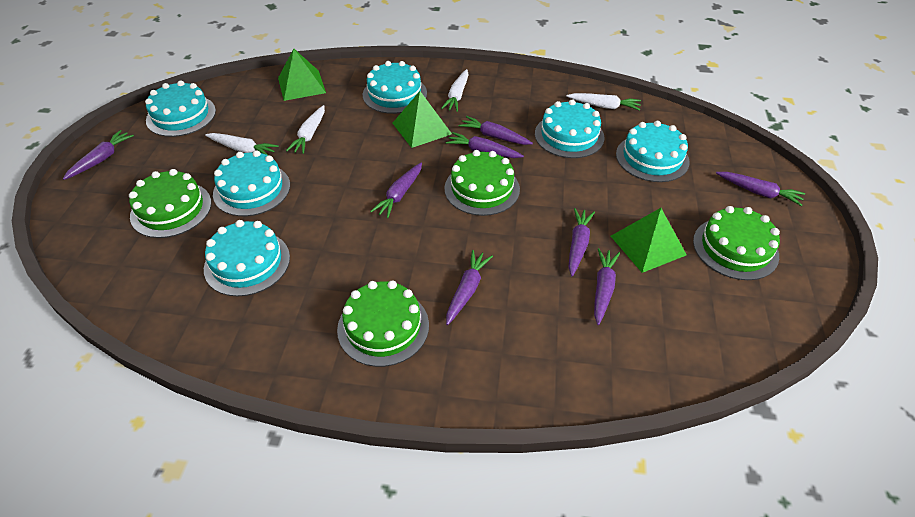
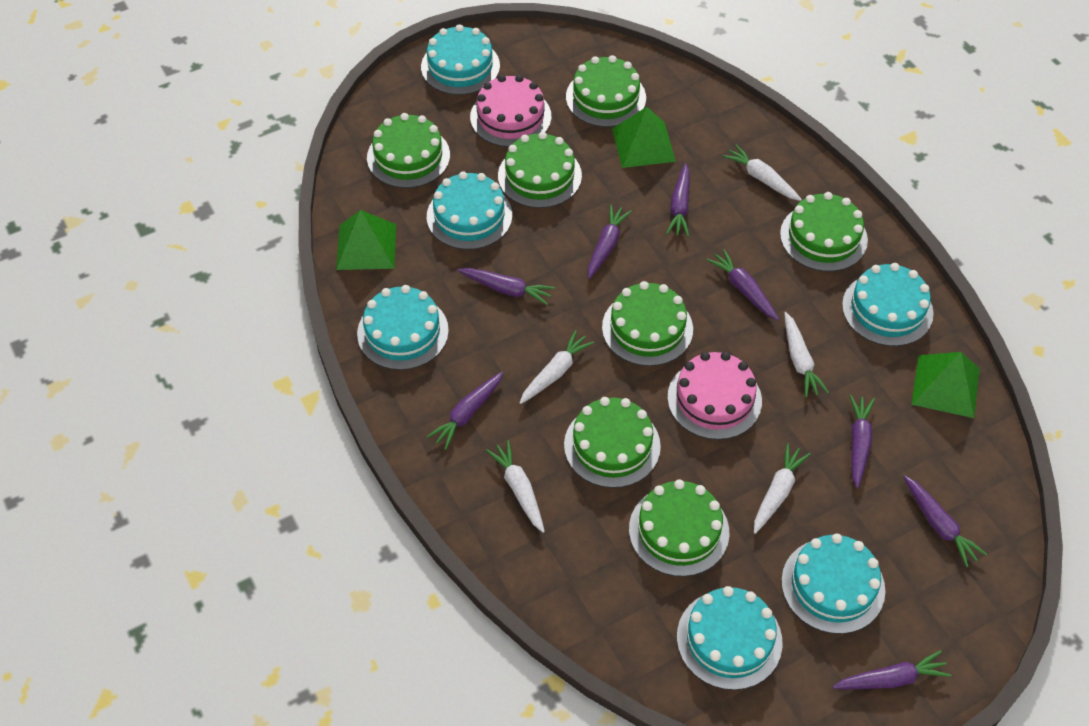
green cake: [129,169,212,238] [337,281,429,367] [444,150,520,216] [693,206,780,280] = 4 -> [367,113,450,188] [498,132,582,208] [564,397,661,488] [566,55,646,127] [602,281,693,366] [629,479,729,577] [780,192,868,272] = 7
pink cake: none = 0 -> [470,75,551,147] [667,352,762,440] = 2
white carrot: [205,133,279,156] [286,105,325,154] [441,69,469,112] [566,93,641,111] = 4 -> [486,440,545,533] [520,330,594,404] [722,145,802,201] [754,443,811,534] [784,312,829,398] = 5

